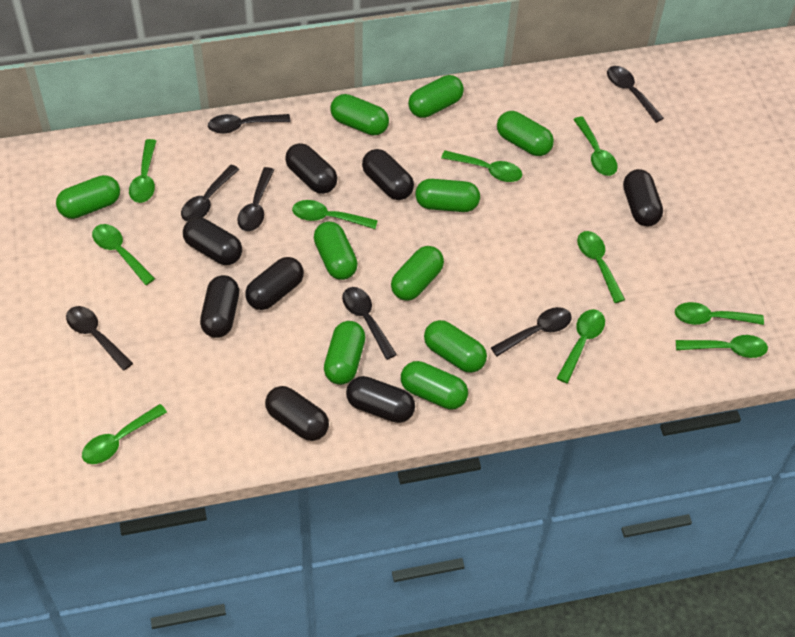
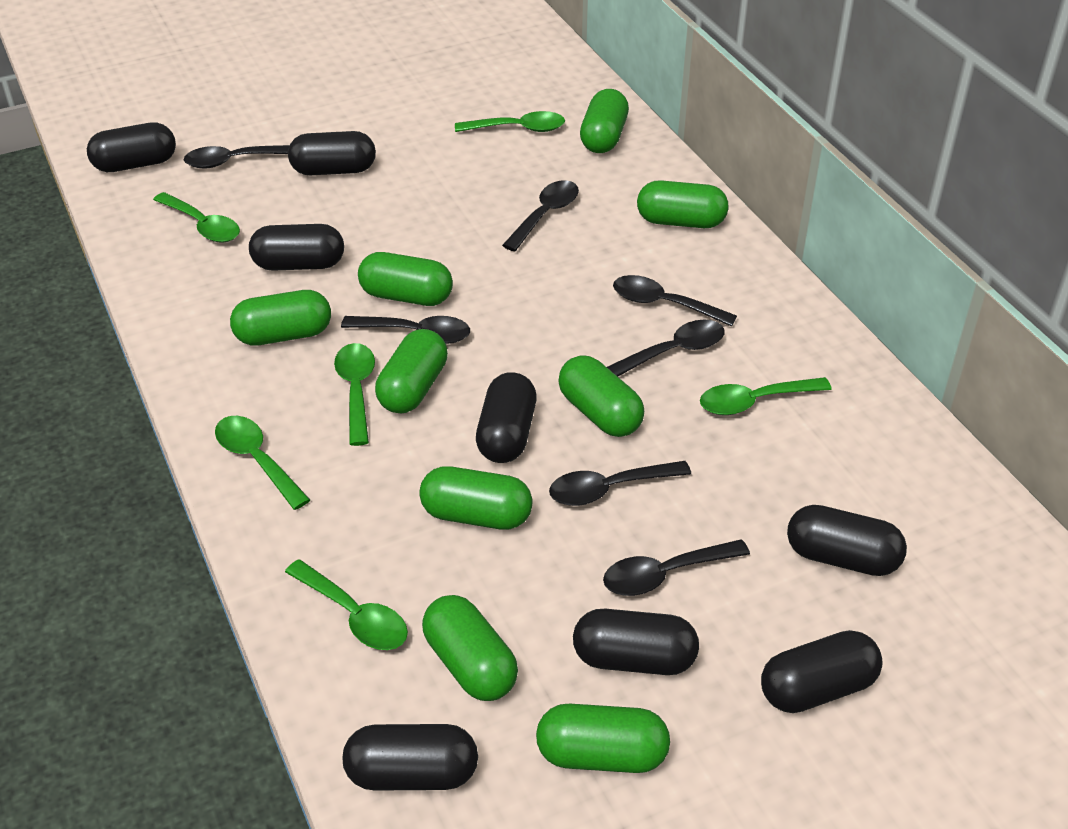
green capsule: [56,175,120,219] [314,222,358,280] [324,321,366,385] [331,94,389,135] [391,246,444,301] [401,361,468,410] [408,75,464,118] [415,179,480,212] [424,320,487,373] [497,111,554,156] = 10 -> [230,290,331,345] [358,252,453,306] [375,329,448,413] [419,466,533,530] [422,595,518,701] [536,703,670,773] [558,355,644,437] [580,89,629,153] [637,180,729,228] = 9
green spoon: [82,404,167,464] [92,224,155,285] [129,139,156,203] [292,200,378,229] [441,150,522,182] [557,309,605,383] [573,116,618,176] [577,231,625,303] [675,302,764,325] [676,335,768,358] = 10 -> [153,192,240,243] [215,416,310,510] [285,559,408,650] [334,343,375,446] [455,111,565,132] [700,377,832,415] = 6

